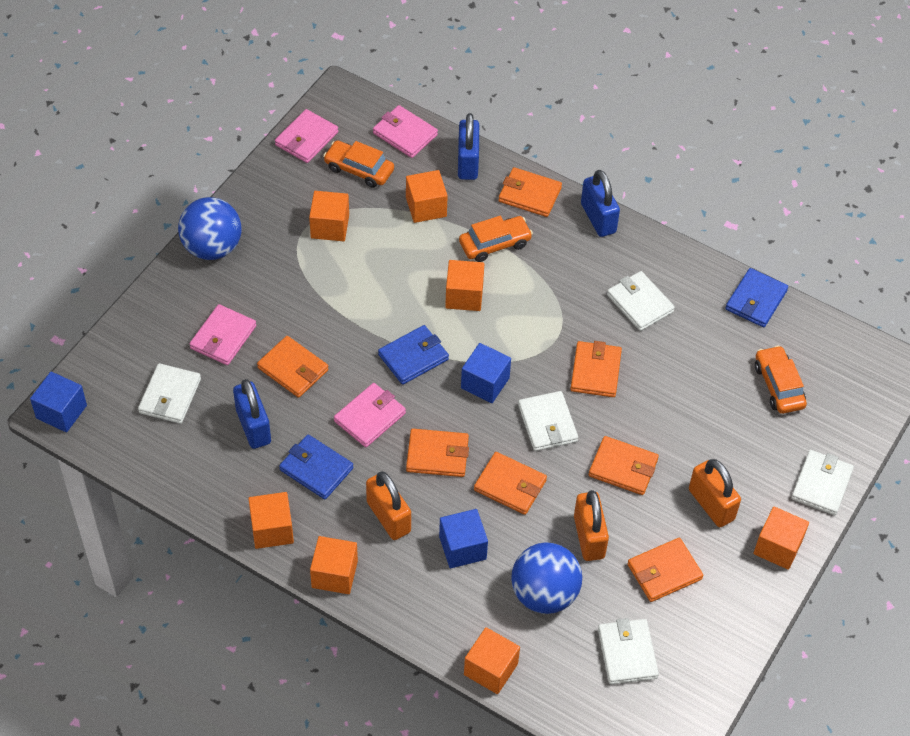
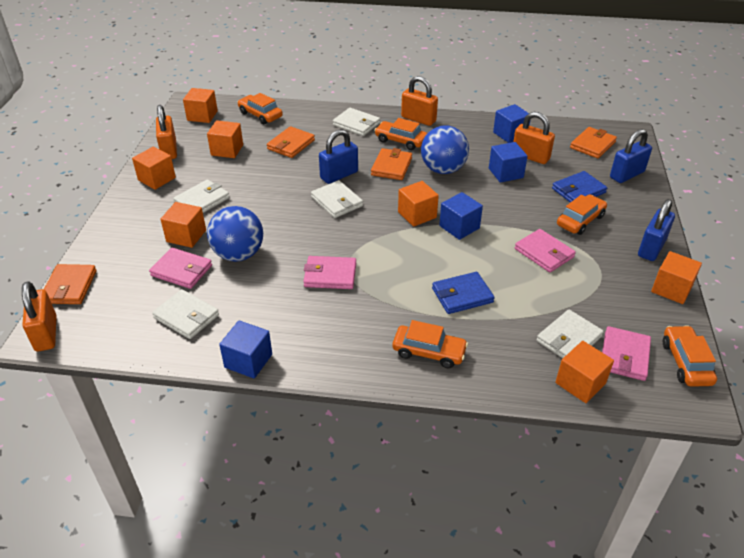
blue cube: [30,372,87,432] [439,509,488,568] [461,343,511,403] = 3 -> [219,320,272,379] [439,192,483,240] [489,142,528,183] [493,104,531,143] = 4
blue wallet: [279,434,353,499] [378,325,449,385] [725,268,788,327] = 3 -> [432,272,495,314] [552,171,607,203] = 2
orange car: [323,140,394,188] [459,216,533,262] [755,345,807,414] = 3 -> [238,93,283,124] [375,118,427,150] [393,320,468,368] [557,194,607,235] [663,325,717,387] = 5
orange padlock: [366,472,411,540] [574,490,609,561] [689,459,741,527] = 3 -> [22,281,57,351] [156,105,177,159] [401,76,438,126] [513,112,555,164] = 4
orange wallet: [257,336,329,398] [406,429,469,477] [474,452,547,515] [498,167,562,217] [570,341,622,397] [589,436,659,495] [627,538,704,602] = 7 -> [44,264,97,304] [267,126,315,158] [371,148,412,180] [570,127,617,158] = 4

